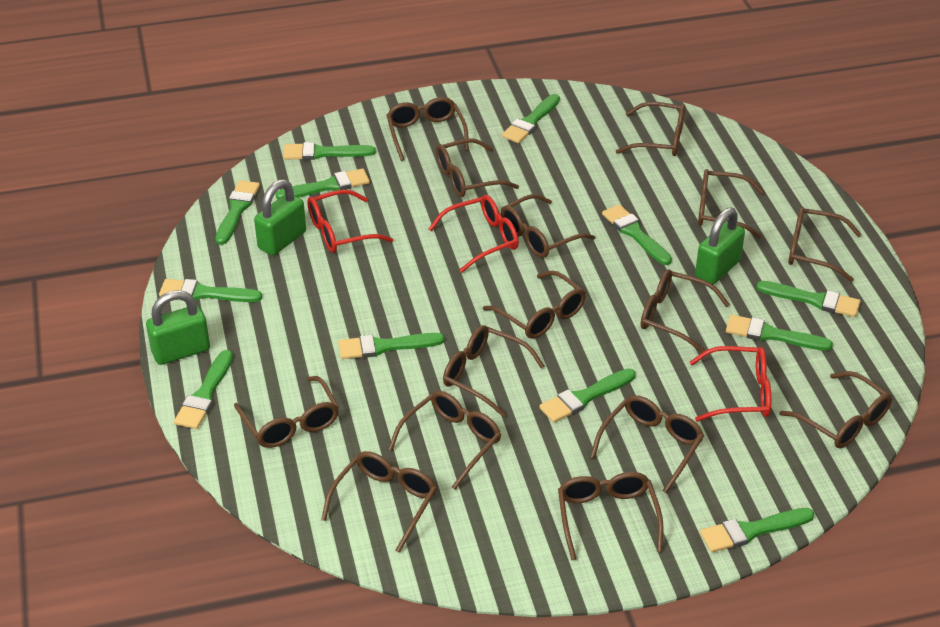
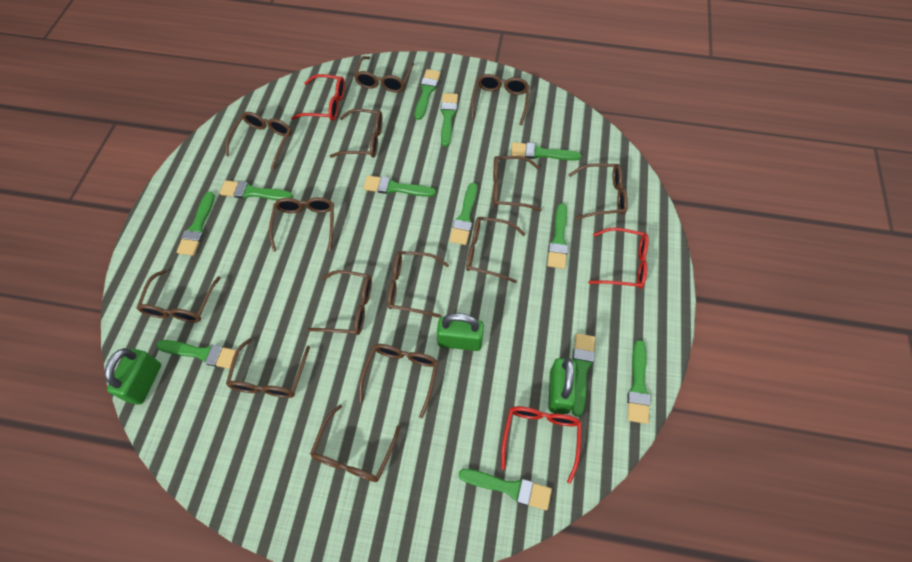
brown glasses: [234,376,339,448] [321,451,437,553] [386,97,469,161] [388,391,501,489] [436,138,519,197] [443,325,544,417] [483,271,586,339] [501,194,595,258] [558,472,663,560] [590,395,704,494] [616,102,685,156] [641,269,730,353] [698,169,765,238] [779,371,892,448] [788,207,862,282] = 15 -> [136,269,220,323] [226,112,292,169] [226,338,310,398] [269,197,334,252] [307,270,372,335] [310,405,401,482] [330,109,383,158] [354,56,414,93] [359,344,439,418] [388,251,449,318] [466,217,525,283] [471,74,530,125] [493,156,542,211] [569,163,628,220] = 14

